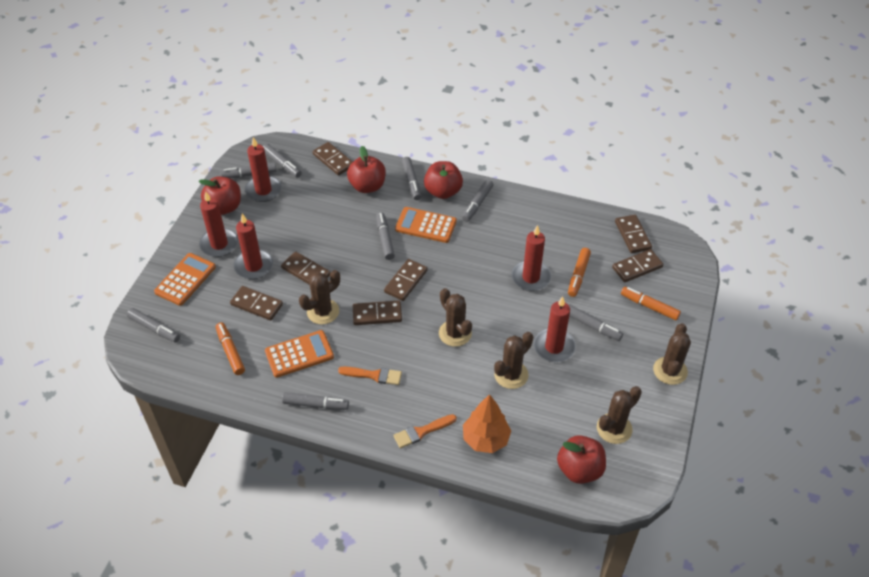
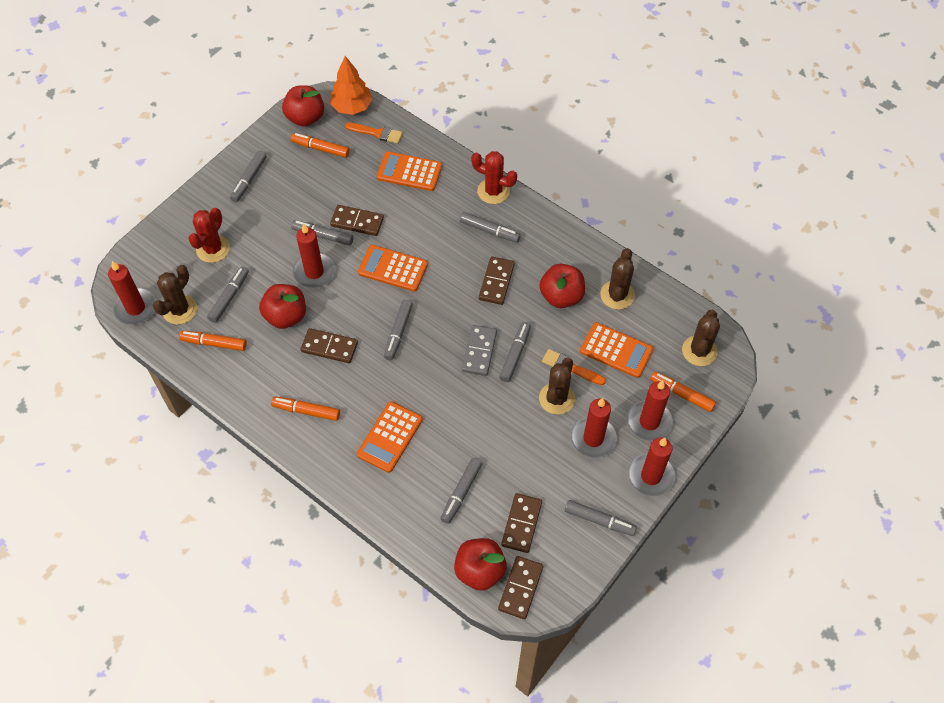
brown cactus: [299,270,340,324] [439,288,472,347] [494,332,533,389] [597,386,642,444] [653,323,691,385] = 5 -> [153,265,197,325] [539,358,575,414] [600,248,635,310] [682,310,720,366] = 4
brown domino: [230,286,283,321] [281,252,331,285] [313,142,353,175] [353,301,402,325] [384,259,427,301] [612,249,663,282] [615,215,652,253] = 7 -> [300,328,358,363] [330,205,384,236] [479,256,515,305] [498,556,544,619] [501,493,542,553] = 5
grey domino: none = 0 -> [462,325,497,376] = 1
orange calculator: [154,253,216,306] [265,330,334,378] [395,207,457,243] = 3 -> [357,401,423,473] [358,245,428,292] [377,151,442,191] [580,322,654,378] = 4
orange marker: [216,322,245,375] [568,248,591,297] [621,287,681,321] = 3 -> [179,331,247,351] [271,397,340,421] [291,133,350,158] [650,371,716,412] = 4
red cactus: none = 0 -> [188,208,230,263] [471,151,517,204] = 2

